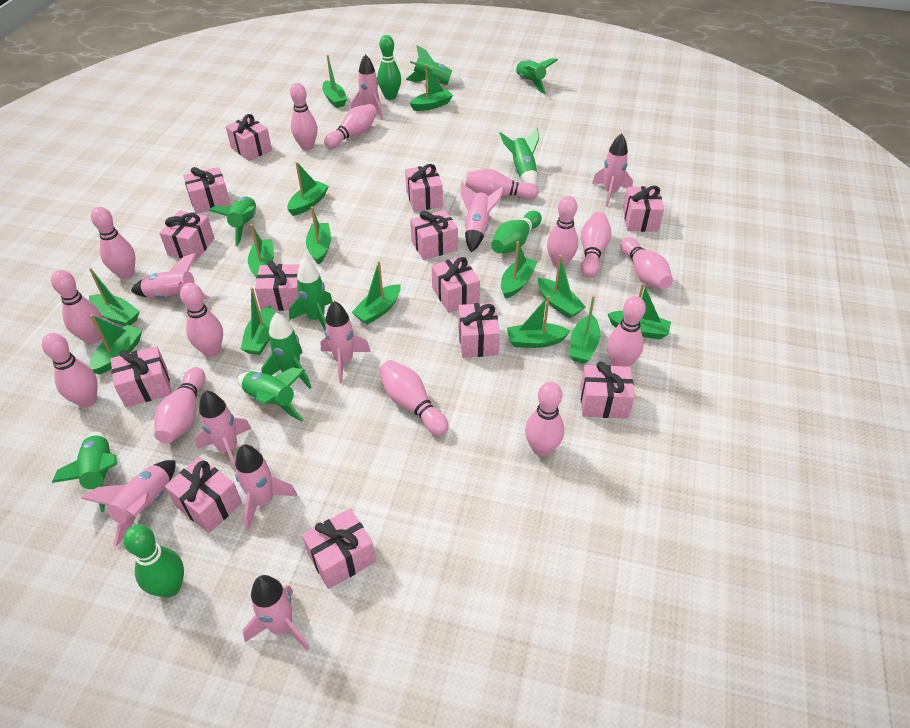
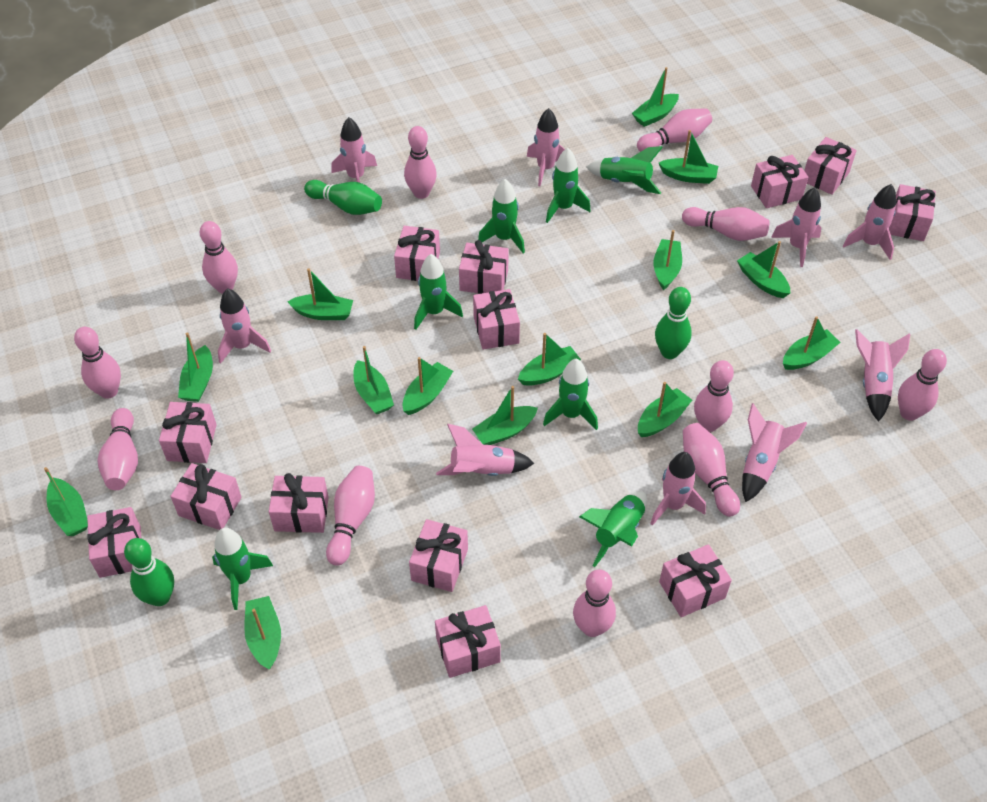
green rocket: [52,431,117,512] [209,196,256,246] [237,367,305,422] [261,313,312,389] [289,258,333,330] [406,45,464,86] [499,128,539,186] [515,58,558,94] = 8 -> [212,528,273,610] [414,254,463,330] [478,179,525,253] [543,359,598,430] [546,148,591,223] [579,492,647,567] [586,146,663,194] = 7
pink bowling pin: [42,333,98,408] [51,270,102,344] [91,207,135,279] [154,367,206,443] [180,283,223,357] [290,83,317,151] [324,104,377,149] [379,360,449,436] [465,169,538,200] [525,382,564,457] [547,196,578,268] [581,212,611,278] [607,296,646,367] [620,237,673,289] = 14 -> [74,327,121,399] [97,408,138,490] [199,221,238,294] [326,466,375,566] [404,126,437,199] [573,569,616,637] [637,108,712,152] [682,207,770,241] [683,423,740,517] [694,360,734,432] [898,349,947,421] = 11

